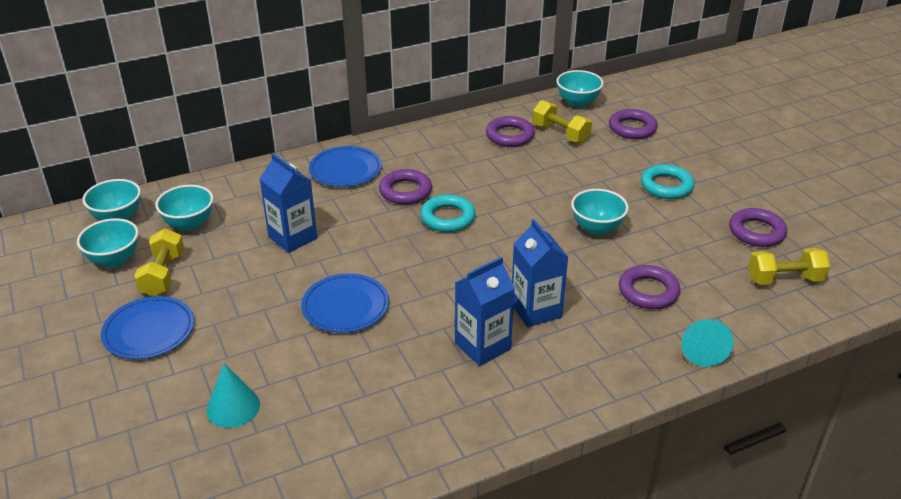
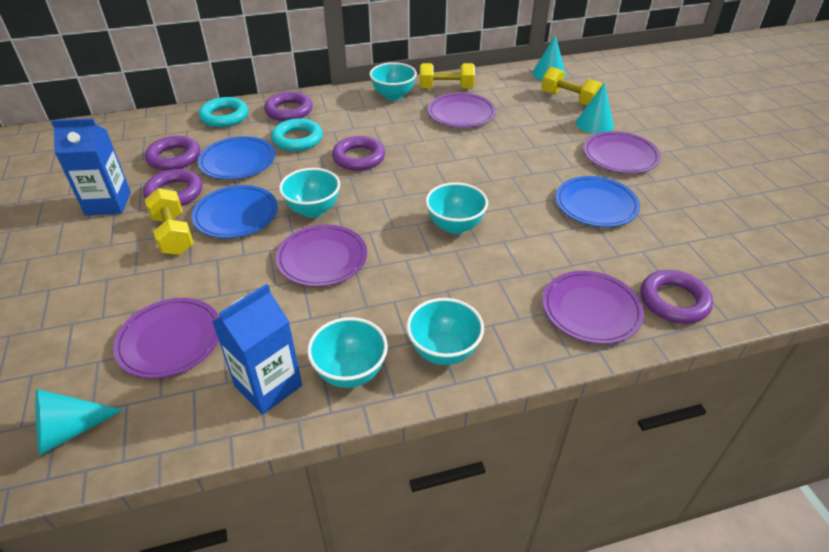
blue carton: [260,153,317,253] [455,257,515,366] [512,219,568,327] = 3 -> [51,118,131,215] [212,284,302,415] = 2
purple plate: none = 0 -> [113,298,219,379] [276,225,367,287] [428,93,496,128] [543,271,644,344] [584,131,661,174] = 5
turquoise cone: [206,363,260,428] [681,319,734,367] = 2 -> [35,389,123,456] [532,35,566,80] [576,83,614,134] = 3

